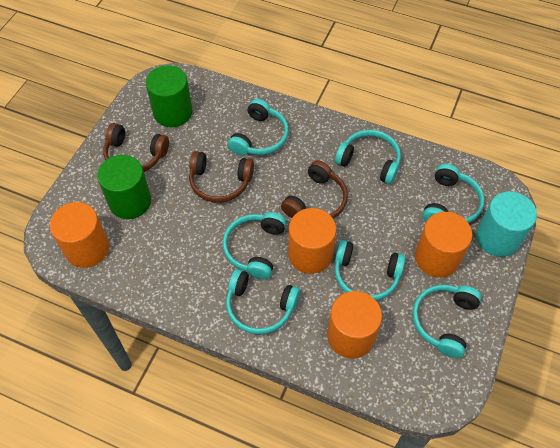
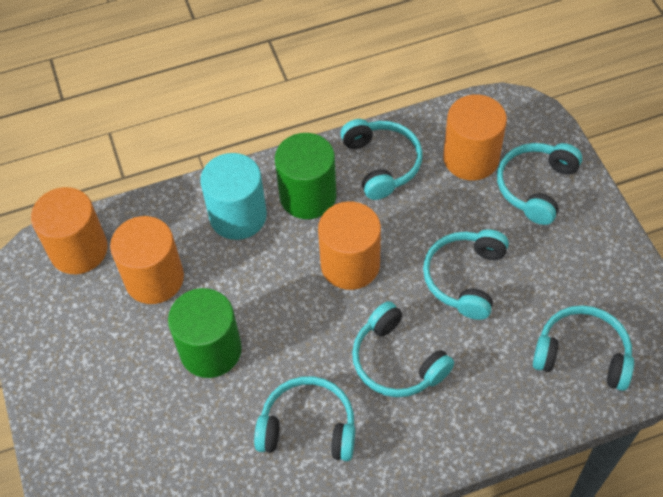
brown headphones: [103,123,169,172] [189,151,254,203] [281,160,348,218] = 3 -> none = 0
turquoise headphones: [223,212,286,279] [226,269,300,335] [228,99,289,156] [335,130,401,184] [335,240,406,301] [412,285,482,358] [422,164,485,223] = 7 -> [254,376,355,461] [340,119,422,200] [352,301,454,397] [423,229,509,320] [497,143,582,225] [533,305,634,391] = 6

